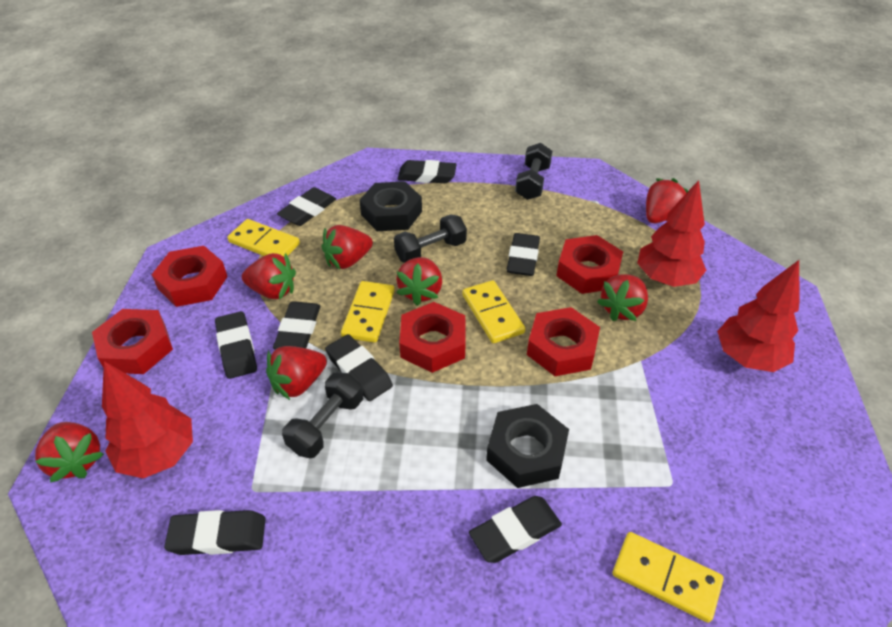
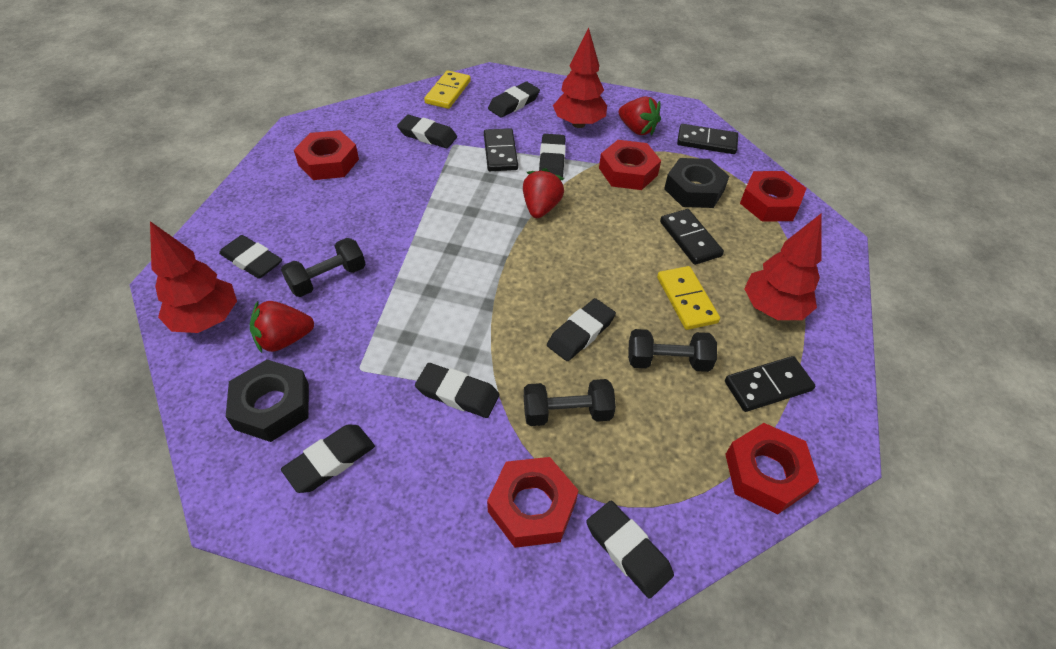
black domino: none = 0 -> [484,128,518,171] [660,209,724,265] [677,124,738,154] [725,356,815,412] = 4
red strawberry: [35,422,104,483] [242,253,296,300] [266,346,327,400] [322,225,373,269] [396,257,442,306] [597,274,648,321] [646,178,688,223] = 7 -> [250,301,314,353] [523,168,564,218] [619,96,661,136] = 3
yellow domino: [227,219,300,257] [341,281,395,343] [462,280,525,343] [612,532,724,623] = 4 -> [424,70,471,109] [657,266,720,330] = 2

